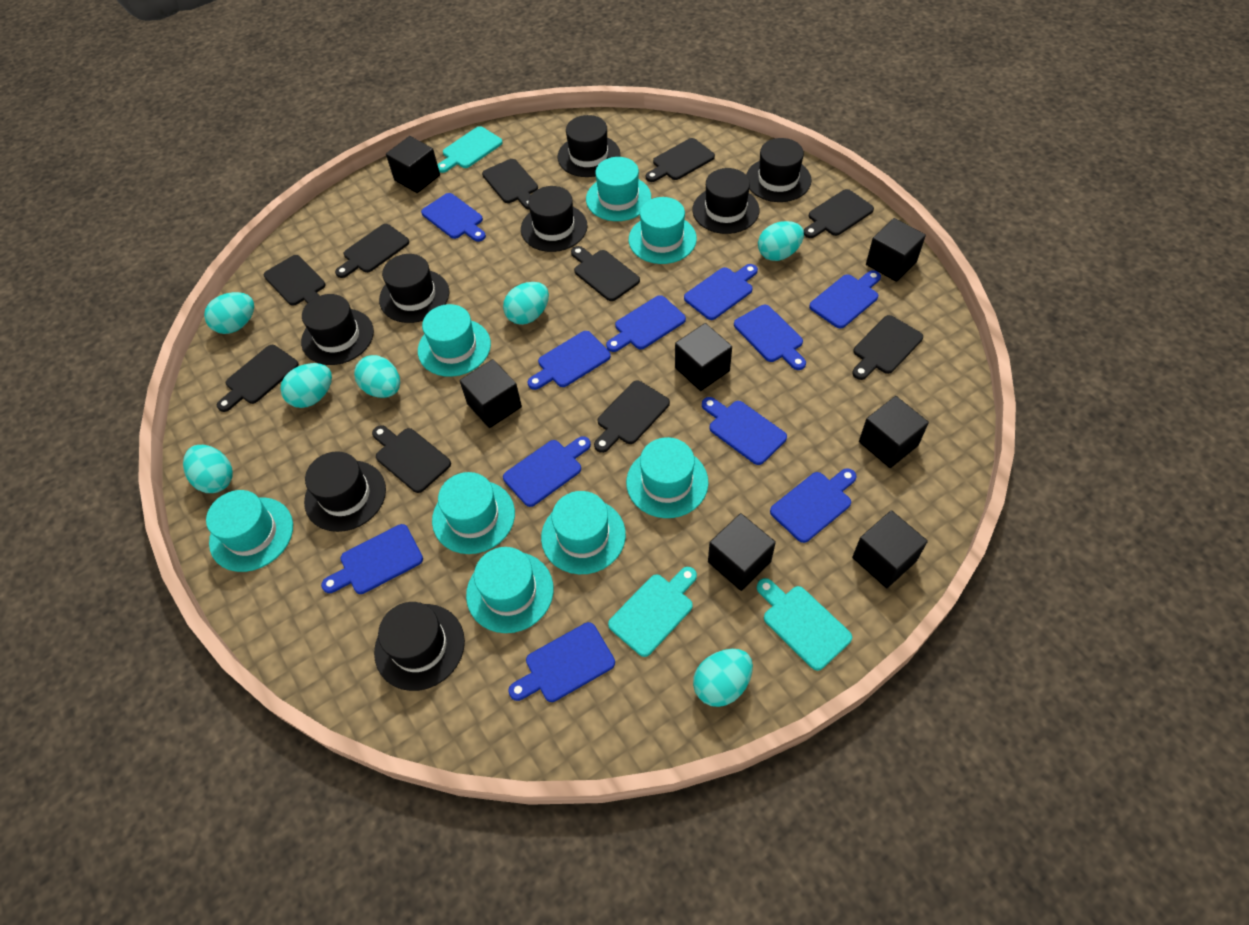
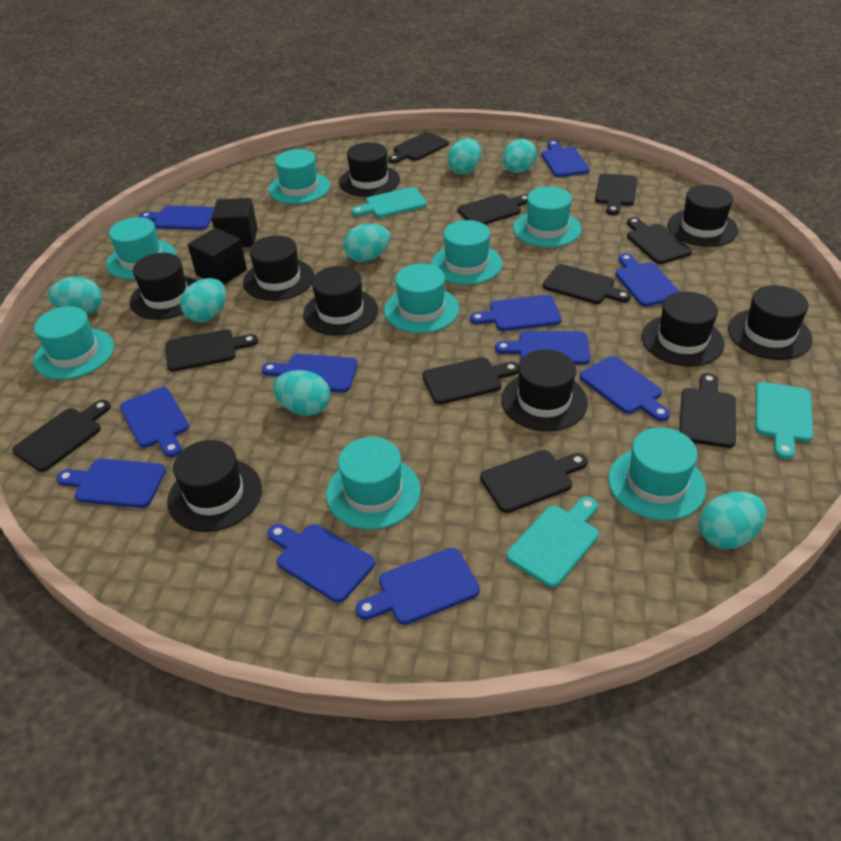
black cube: [386,136,440,193] [460,359,522,428] [675,323,732,391] [708,513,776,591] [852,510,928,588] [859,396,929,468] [866,218,926,282] = 7 -> [188,228,247,285] [211,198,258,247] = 2
black hat: [301,294,374,365] [304,451,386,532] [374,602,465,691] [379,254,449,323] [521,186,588,252] [558,115,620,177] [692,168,759,234] [746,138,811,202] = 8 -> [130,253,197,320] [167,440,262,532] [243,235,314,301] [303,266,378,335] [339,142,400,197] [501,350,588,431] [642,291,725,367] [668,185,738,247] [728,285,812,360] = 9

